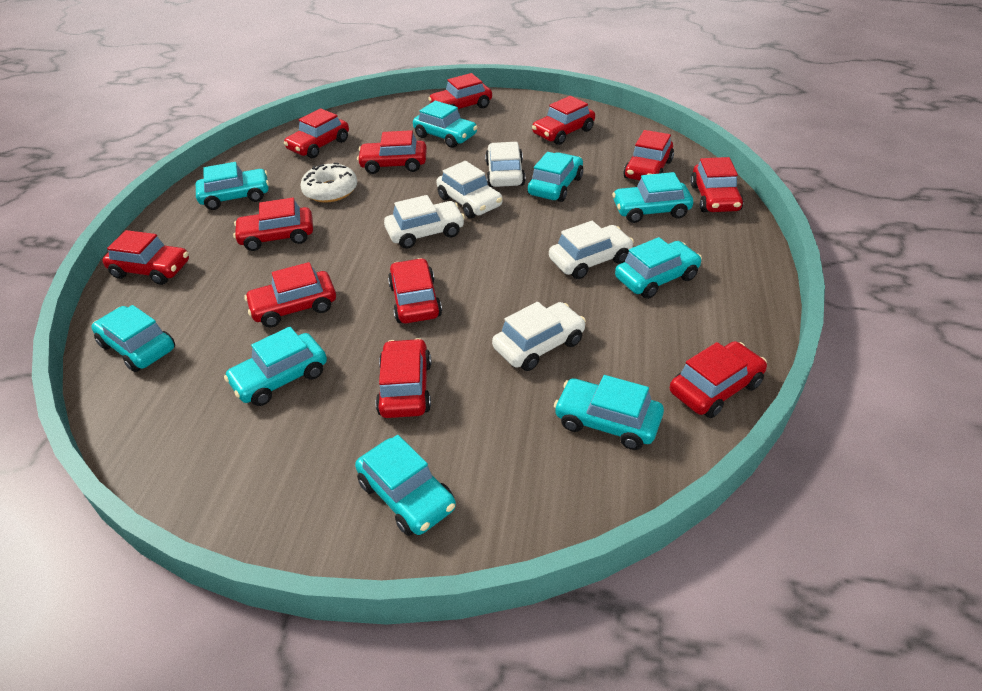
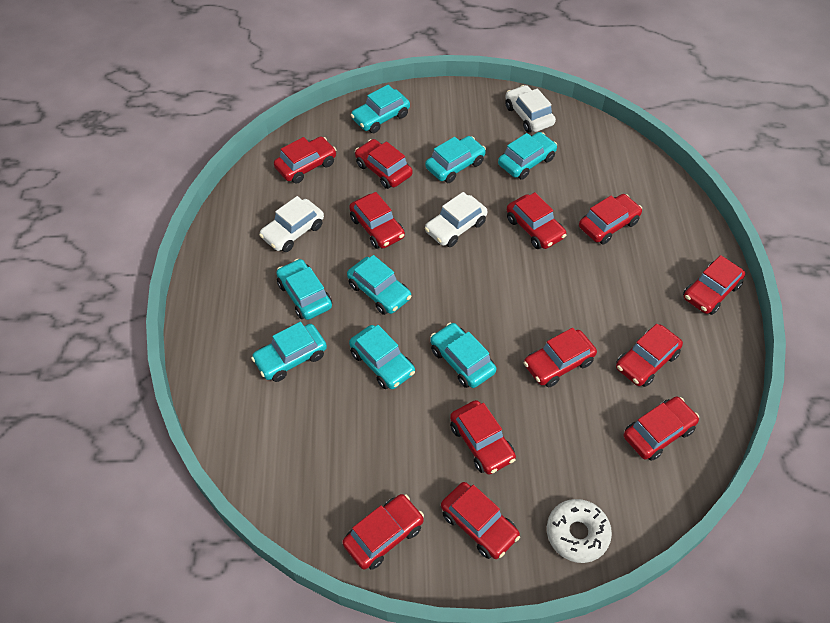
turquoise car: [91,305,175,372] [196,162,269,210] [224,327,327,406] [355,435,456,536] [413,101,477,148] [527,152,583,202] [554,375,664,450] [612,172,693,223] [615,237,702,299] = 9 -> [251,322,327,382] [276,259,332,320] [347,255,411,315] [349,325,415,389] [351,85,410,133] [425,136,486,183] [430,323,496,388] [498,132,557,180] = 8
white car: [384,195,465,249] [437,161,503,218] [485,142,526,187] [492,302,586,371] [549,221,634,279] = 5 -> [259,196,324,252] [425,192,488,247] [505,85,556,133] = 3

